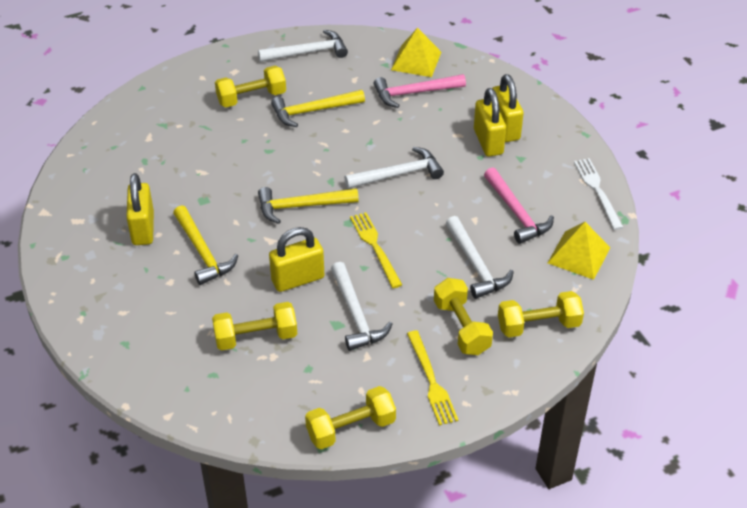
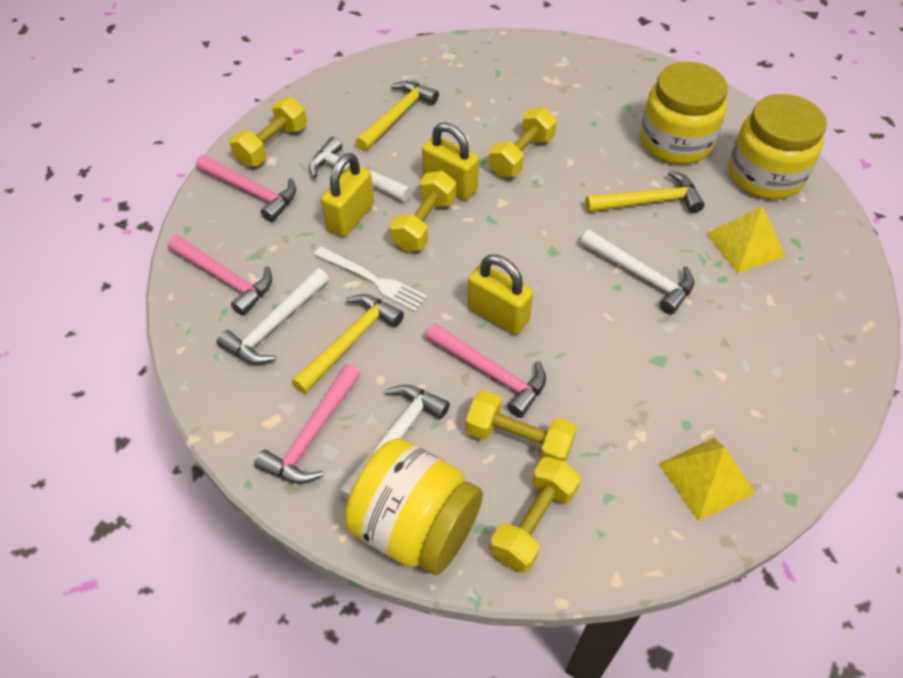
pink hammer: [374,74,466,108] [484,167,554,244] = 2 -> [168,235,272,316] [196,155,296,222] [254,364,361,484] [426,323,546,418] = 4
yellow fork: [350,212,402,288] [407,330,458,426] = 2 -> none = 0
yellow jar: none = 0 -> [344,438,483,575] [640,62,728,164] [729,94,827,199] = 3
yellow padlock: [126,173,154,245] [269,227,324,292] [474,88,506,157] [492,74,524,142] = 4 -> [321,153,374,237] [422,122,479,200] [468,255,533,335] = 3

